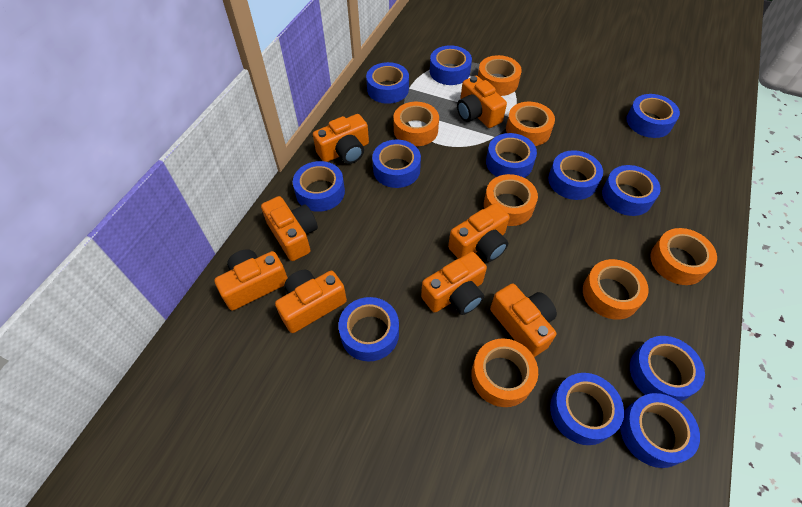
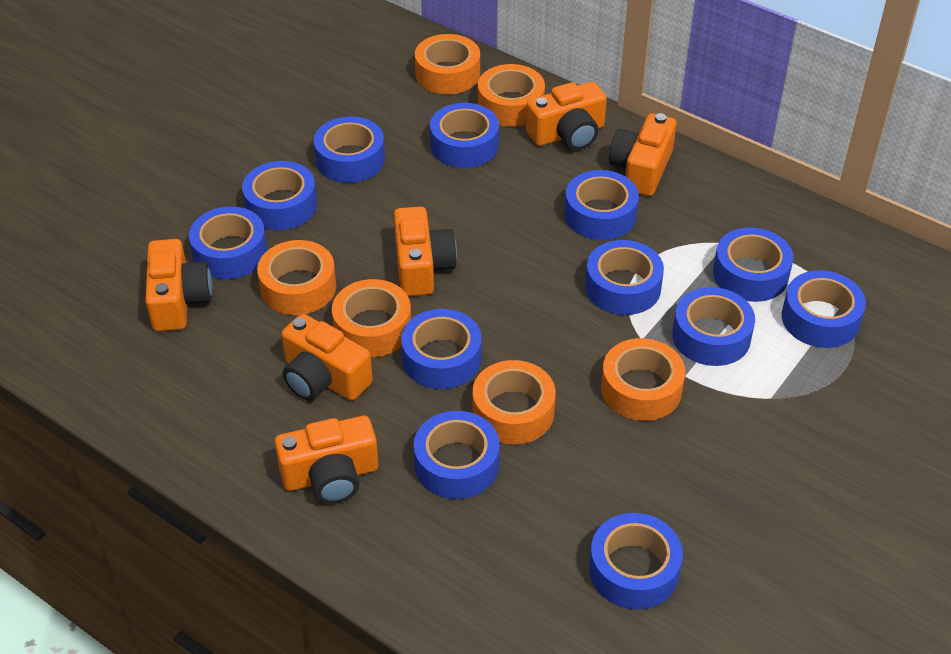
orange camera: [214,249,288,311] [261,196,318,261] [275,270,347,333] [313,114,369,164] [421,252,487,315] [448,203,510,262] [457,76,507,128] [490,284,557,357] = 8 -> [145,239,212,332] [274,416,378,504] [281,314,373,401] [394,206,457,296] [526,82,607,150] [609,113,676,196] = 6
orange tape: [394,102,439,146] [471,338,538,407] [478,55,522,96] [484,174,538,226] [506,102,555,146] [583,259,649,320] [650,228,717,285] = 7 -> [257,240,336,315] [332,279,411,357] [415,34,480,94] [472,360,556,444] [478,64,545,127] [601,338,685,421] = 6

